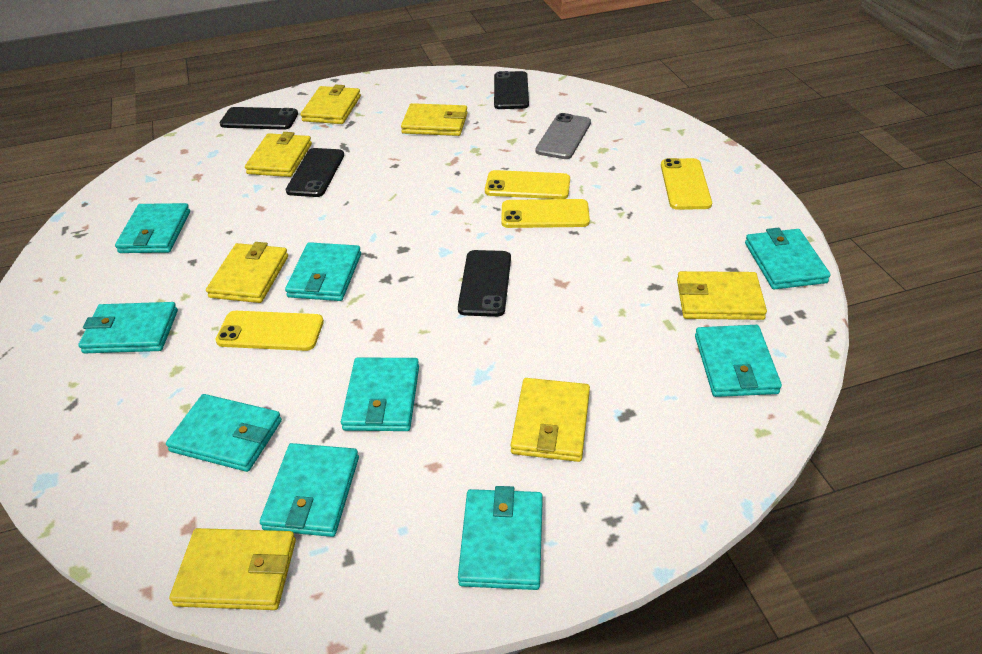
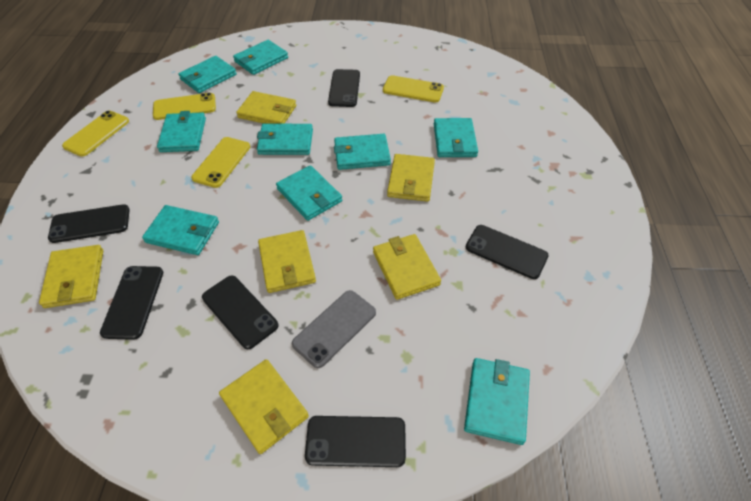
black phone: [220,107,298,130] [286,148,344,197] [458,250,511,317] [494,71,529,109] = 4 -> [48,204,129,243] [100,266,163,340] [202,275,278,349] [305,416,406,467] [328,69,360,107] [466,225,549,279] = 6
yellow wallet: [169,528,296,610] [206,242,288,303] [245,132,312,177] [300,84,361,124] [401,103,468,136] [511,378,590,462] [677,271,767,320] = 7 -> [39,245,103,308] [219,359,309,454] [236,91,296,124] [258,230,316,293] [373,234,441,300] [387,154,435,202] = 6

